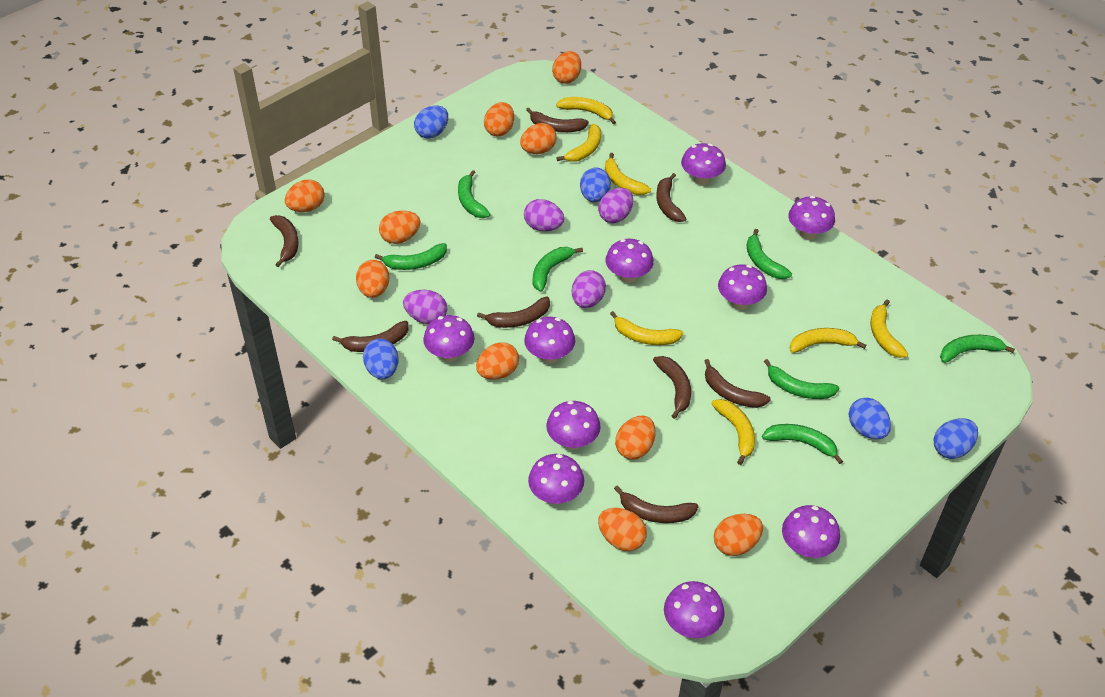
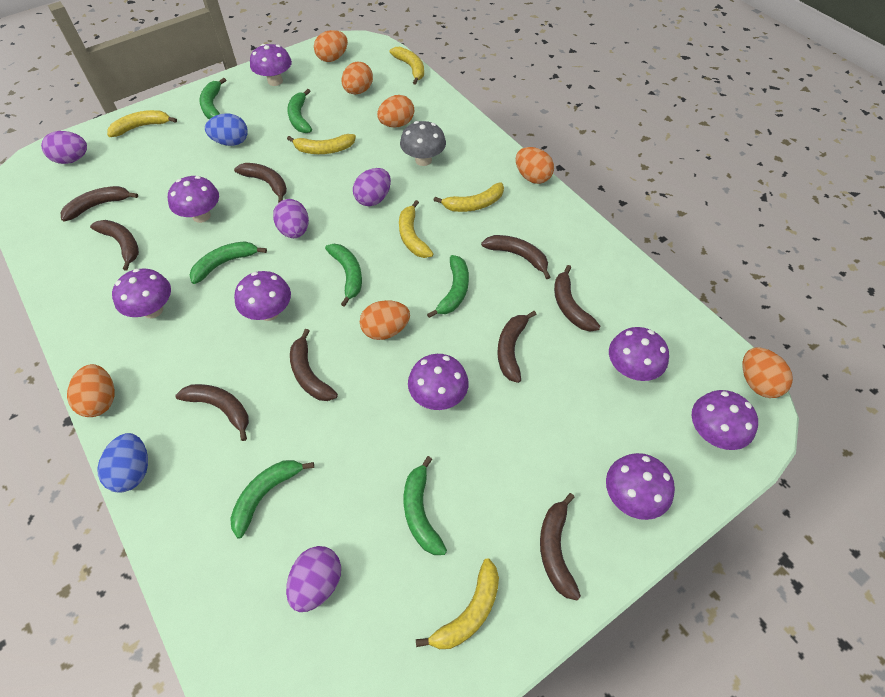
blue egg: [363,339,399,379] [414,105,448,139] [580,167,611,202] [848,398,891,439] [934,418,978,459] = 5 -> [98,433,148,493] [205,113,248,146] = 2
brown banana: [270,215,299,267] [332,321,408,352] [477,296,550,328] [526,107,589,132] [614,485,699,523] [653,356,691,419] [656,173,686,222] [705,359,771,408] = 8 -> [61,186,138,221] [90,220,139,271] [175,384,249,441] [234,163,287,203] [290,329,338,401] [481,235,550,279] [497,311,537,383] [540,493,581,601] [554,265,600,332] = 9
grey mushroom: none = 0 -> [400,121,446,166] = 1
orange egg: [285,179,325,212] [356,260,389,298] [379,211,420,244] [476,342,519,379] [484,102,514,137] [520,123,557,154] [552,51,581,84] [598,508,647,551] [615,416,655,460] [714,514,763,556] = 10 -> [67,364,115,417] [314,30,348,62] [342,61,373,94] [360,300,410,340] [377,95,414,128] [516,147,554,184] [743,347,793,398] = 7
purple mushroom: [423,315,475,362] [524,317,575,363] [528,454,584,504] [546,401,601,450] [606,239,654,283] [664,581,725,638] [681,143,726,185] [718,264,767,310] [782,505,840,558] [788,196,835,240] = 10 -> [112,269,171,318] [168,176,219,223] [234,271,291,321] [250,44,292,86] [408,354,469,410] [606,453,675,520] [609,327,669,381] [692,390,758,450] = 8
yellow banana: [556,97,616,124] [557,124,601,162] [605,153,651,195] [610,311,683,345] [711,399,755,465] [790,328,867,353] [871,300,908,358] = 7 -> [107,110,177,137] [287,134,356,154] [390,47,424,85] [399,200,434,258] [416,558,499,649] [434,182,504,212] = 6

